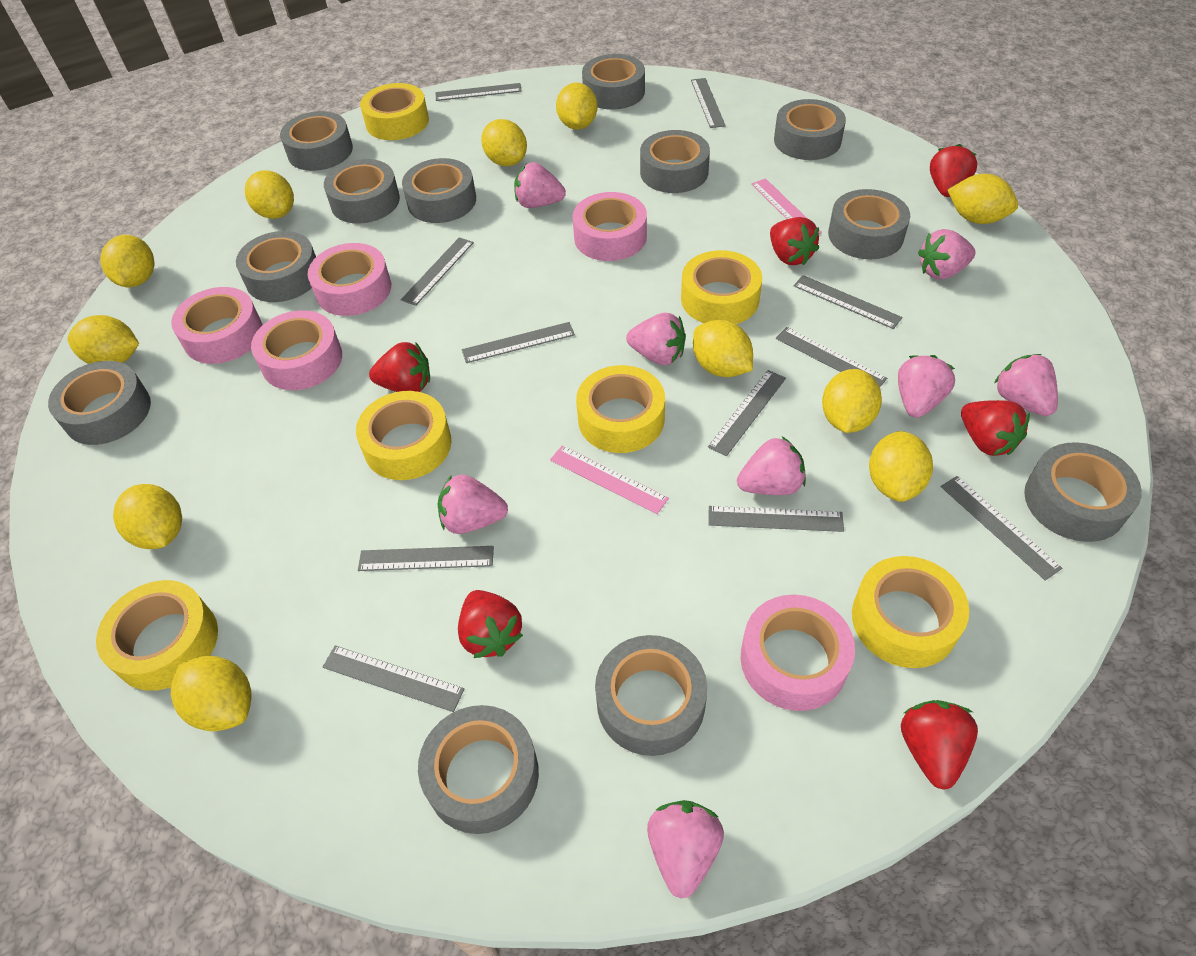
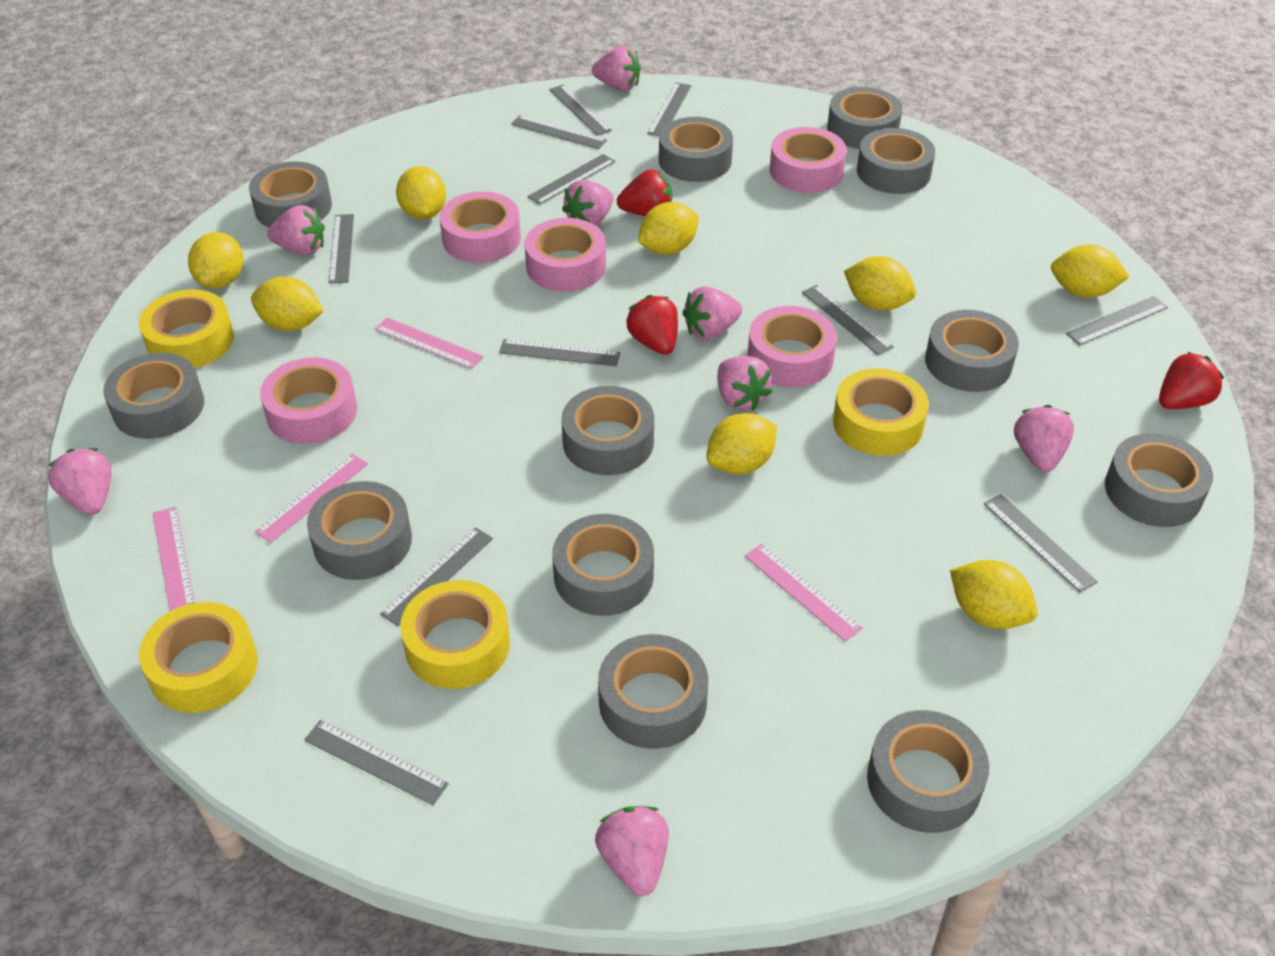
pink ruler: [550,445,669,514] [751,178,822,234] = 2 -> [153,507,195,611] [255,454,368,543] [375,318,483,369] [745,544,862,641] = 4
red strawberry: [369,342,430,392] [458,590,523,658] [770,217,819,265] [901,700,978,790] [930,144,977,197] [961,400,1030,456] = 6 -> [617,169,672,216] [626,295,678,355] [1159,352,1224,409] = 3
yellow lemon: [67,315,139,364] [100,235,155,287] [113,484,182,549] [171,656,252,731] [245,170,294,219] [481,119,527,166] [556,82,598,130] [693,320,753,377] [822,369,882,433] [869,431,933,502] [948,174,1018,224] = 11 -> [188,232,243,289] [251,277,323,331] [396,166,446,220] [638,202,698,255] [707,413,777,474] [844,256,916,311] [950,560,1038,629] [1051,244,1129,298] = 8
yellow tape: [96,580,218,691] [356,391,451,480] [360,83,429,140] [576,365,665,453] [681,250,762,324] [852,556,969,668] = 6 -> [139,289,234,368] [139,602,258,713] [400,580,510,689] [833,368,929,456] = 4

